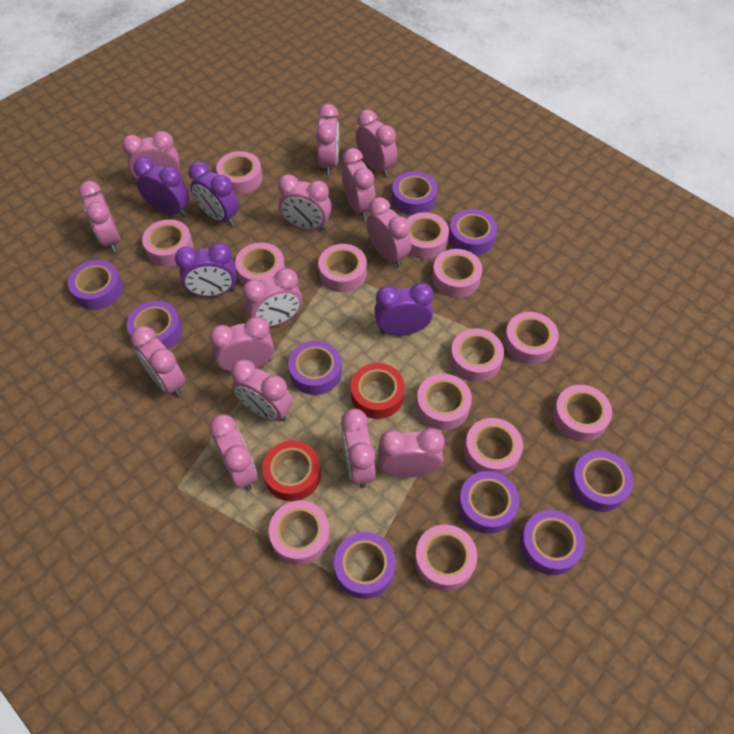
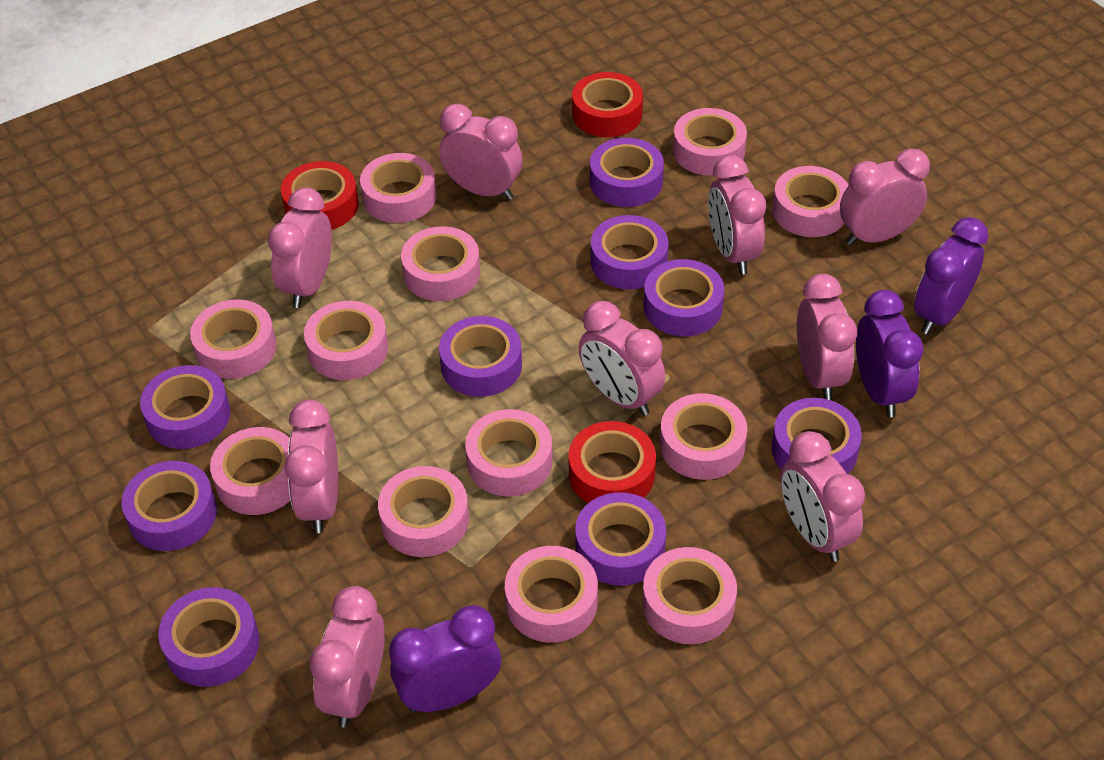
pink clock: [78,181,120,253] [122,131,180,180] [130,326,185,397] [209,316,274,372] [209,414,257,491] [231,359,293,422] [243,268,302,327] [278,174,332,231] [316,104,339,175] [341,408,376,488] [342,148,375,220] [356,109,397,177] [366,197,411,267] [378,428,445,477] = 14 -> [268,187,332,308] [284,400,338,533] [310,586,385,727] [439,104,522,200] [579,301,665,416] [708,155,766,275] [781,431,865,562] [797,274,857,400] [840,148,930,246] = 9
pink tape: [142,219,193,266] [216,151,263,194] [235,243,285,285] [269,500,330,565] [318,244,367,292] [407,212,449,259] [415,524,477,591] [416,374,472,430] [432,249,482,298] [450,328,504,382] [464,418,523,475] [504,312,559,364] [552,385,612,442] = 13 -> [190,299,276,379] [210,427,290,515] [304,301,388,380] [360,153,436,223] [378,466,469,557] [401,226,480,301] [465,409,553,496] [505,546,598,642] [642,547,737,644] [660,393,747,480] [673,108,747,176] [772,166,849,237] = 12
purple clock: [133,157,189,217] [175,243,237,297] [189,162,239,226] [374,283,434,336] = 4 -> [389,605,501,712] [856,290,923,417] [914,217,989,334] = 3
red tape: [262,441,321,501] [351,363,405,419] = 2 -> [281,161,359,230] [569,421,656,503] [572,72,643,137] = 3

